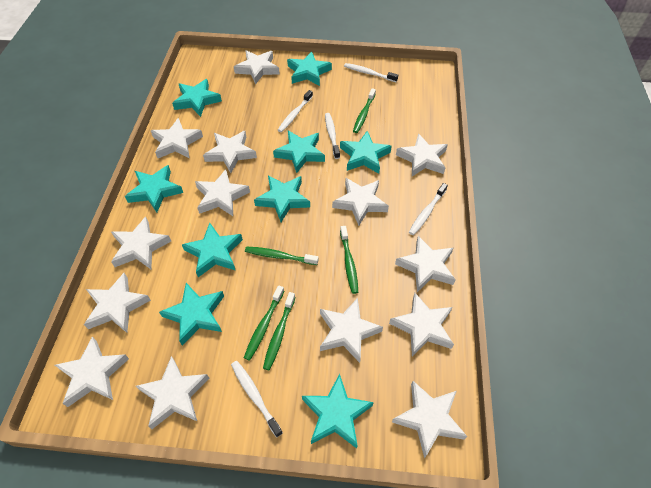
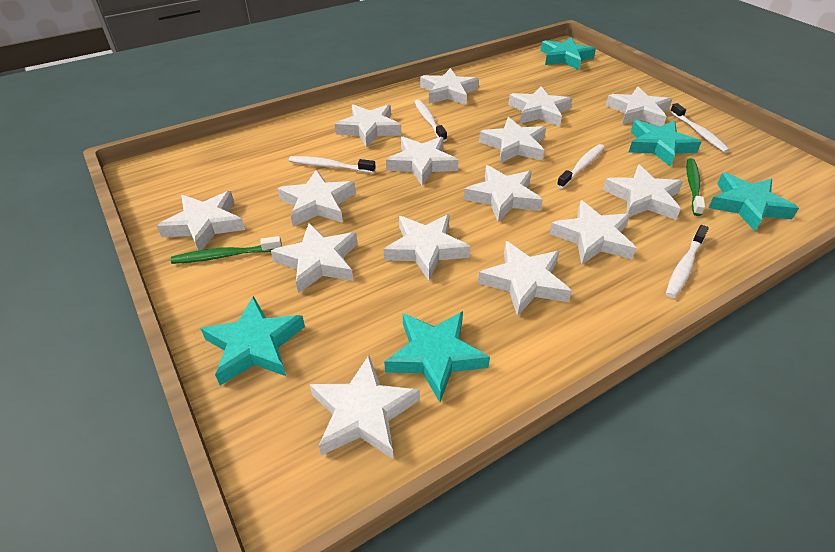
green toothbrush: [244,285,284,361] [245,246,318,265] [263,292,295,370] [340,226,358,294] [353,88,376,133] = 5 -> [171,236,282,264] [686,158,705,216] = 2
turquoise star: [125,165,183,212] [159,283,224,346] [172,79,222,117] [182,223,243,277] [254,175,310,222] [273,131,325,173] [287,51,332,86] [302,374,374,448] [340,131,392,174] = 9 -> [201,296,305,385] [384,311,490,402] [541,37,596,70] [629,120,701,167] [708,173,799,231] = 5
white star: [55,337,129,407] [84,273,151,333] [111,217,171,269] [136,356,209,429] [151,118,203,158] [195,169,250,216] [203,131,257,173] [234,50,280,85] [320,298,383,363] [332,178,389,226] [389,293,454,356] [392,381,467,458] [395,236,456,292] [396,133,448,176] = 14 -> [157,191,245,250] [271,223,357,294] [277,170,356,227] [309,355,420,460] [335,104,401,148] [383,215,471,281] [386,137,459,186] [420,68,479,105] [464,165,543,222] [478,241,572,316] [479,117,546,163] [508,86,572,127] [549,201,636,265] [603,165,683,220] [606,87,673,126] = 15

